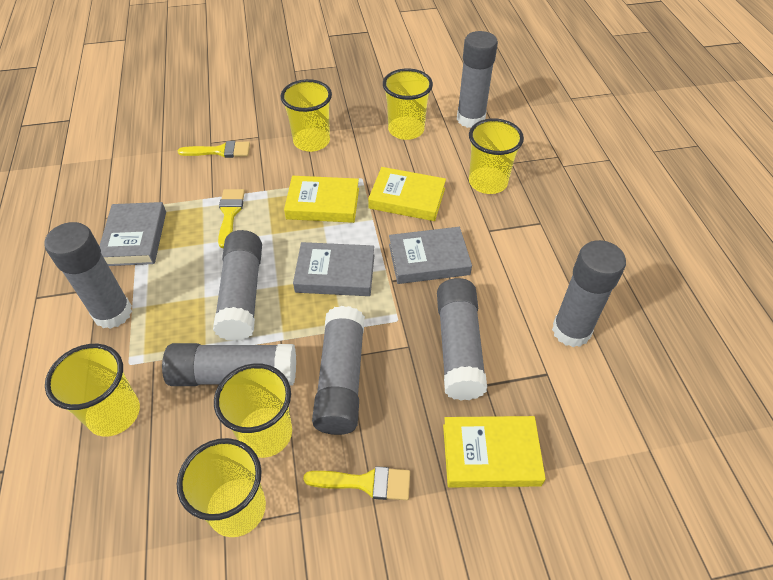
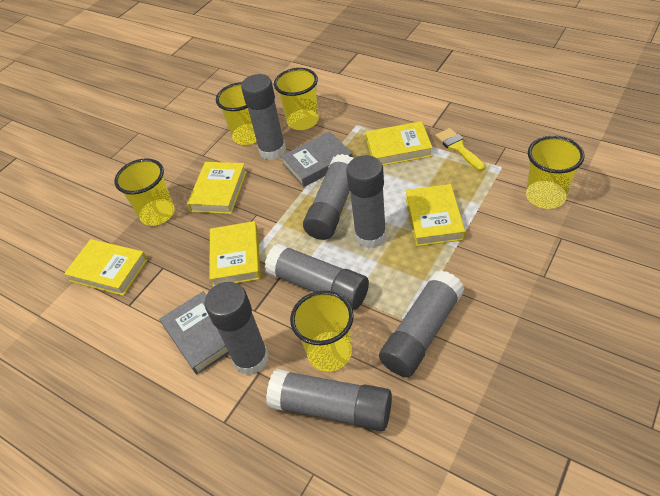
grey book: [99,202,166,266] [293,242,374,296] [389,227,472,284] = 3 -> [160,291,229,375] [281,131,353,187] = 2
yellow book: [284,176,359,223] [368,167,446,221] [443,416,546,488] = 3 -> [64,239,148,296] [187,162,247,214] [209,221,261,287] [366,121,433,166] [406,184,465,246] = 5
yellow brush: [178,141,250,158] [218,189,245,248] [303,466,410,500] = 3 -> [435,128,485,171] = 1
yellow cup: [45,344,140,437] [177,438,266,537] [214,363,292,458] [281,79,332,152] [383,68,433,140] [469,118,524,194] = 6 -> [114,158,175,226] [216,82,257,145] [274,68,319,130] [290,291,354,372] [526,136,585,209] = 5

